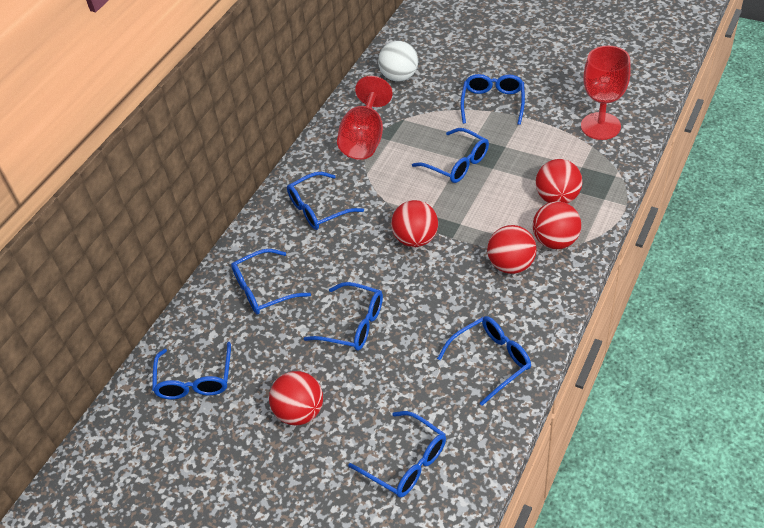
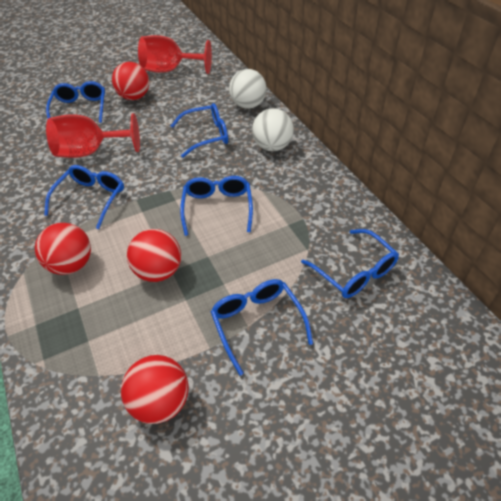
blue glasses: [152,342,231,399] [231,249,311,315] [287,172,364,230] [303,282,383,351] [348,411,446,497] [412,128,489,183] [437,316,531,406] [461,74,525,125] = 8 -> [44,165,124,229] [46,81,105,123] [171,103,228,158] [180,176,253,236] [210,279,313,376] [301,229,399,298] = 6
red ball: [269,371,323,425] [391,200,438,247] [487,225,537,274] [533,201,581,249] [536,159,582,203] = 5 -> [35,223,91,275] [112,62,149,100] [121,355,189,424] [127,229,181,282] = 4
white ball: [378,41,418,82] = 1 -> [229,69,267,109] [252,108,294,151] = 2

